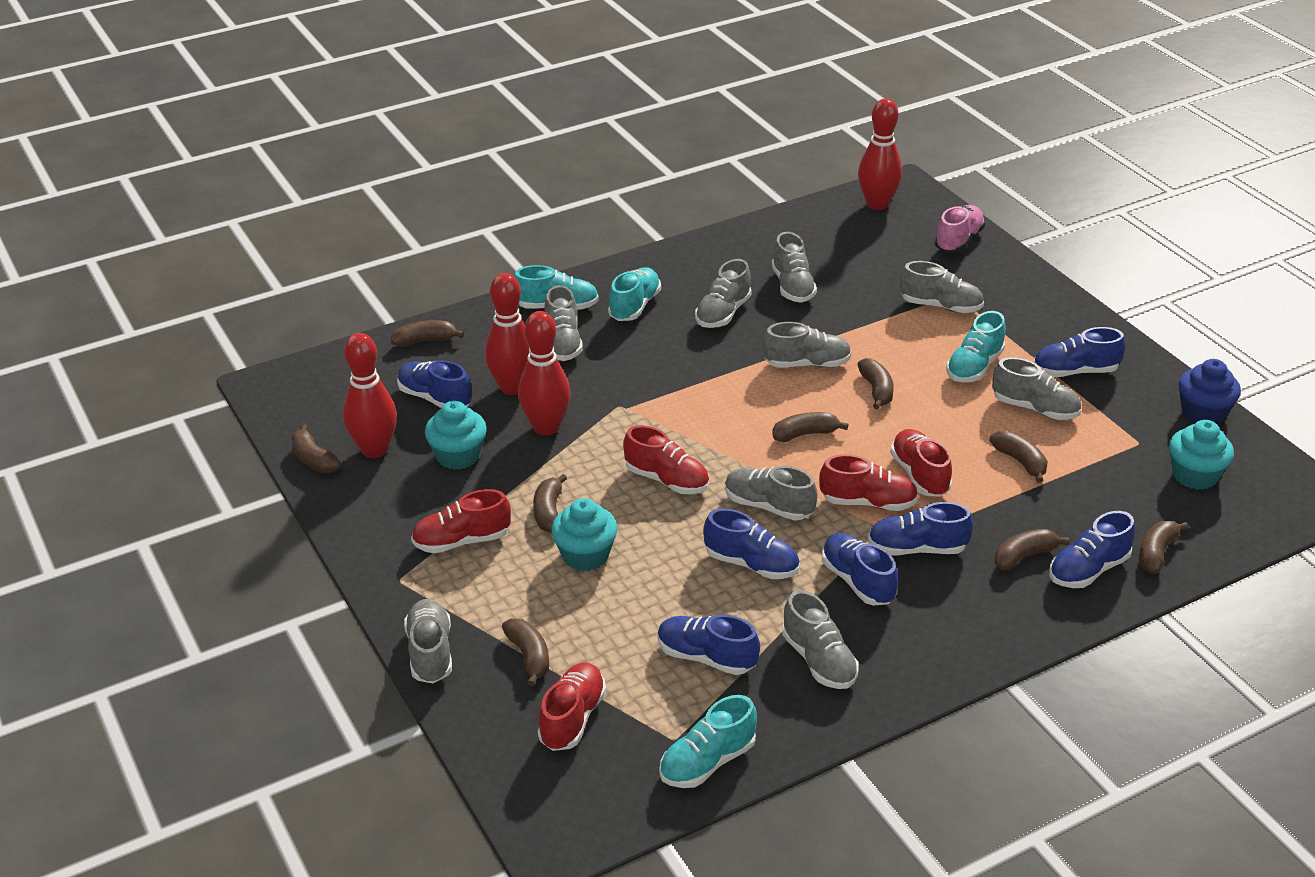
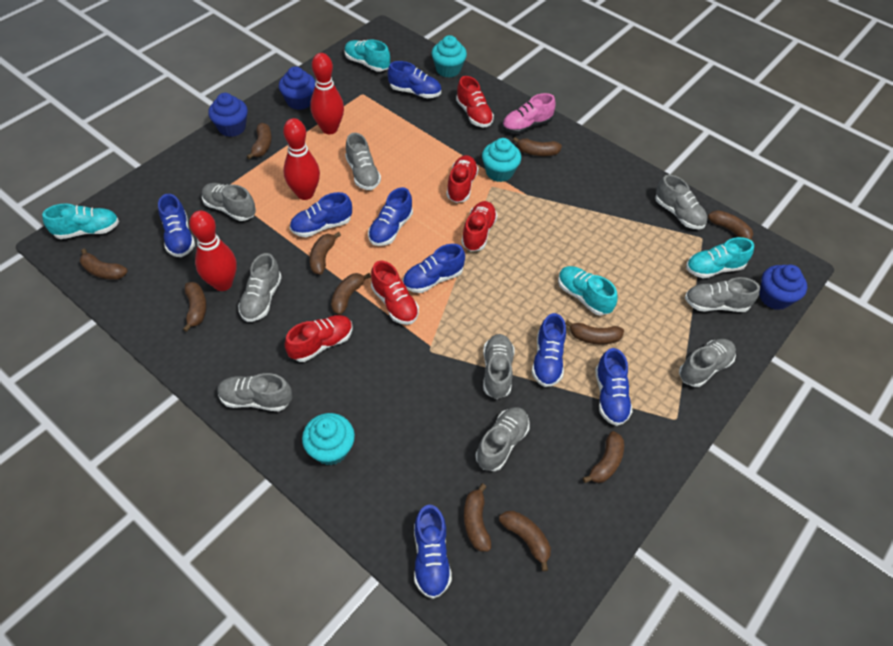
blue cupcake: [1179,359,1241,424] = 1 -> [208,93,248,137] [279,66,315,110] [759,264,807,310] = 3
blue shoe: [397,360,471,408] [658,615,760,675] [703,508,800,579] [822,533,898,606] [868,502,973,556] [1033,327,1125,377] [1049,511,1135,588] = 7 -> [158,194,195,257] [290,192,352,237] [368,187,413,246] [388,61,441,98] [403,244,465,293] [414,505,452,599] [532,313,566,387] [595,348,633,426] = 8
brown banana: [291,424,341,473] [391,320,464,347] [502,619,549,686] [533,474,567,533] [772,412,849,442] [857,358,894,409] [989,431,1048,483] [995,529,1069,570] [1139,521,1189,574] = 9 -> [80,249,128,280] [183,282,207,332] [247,123,272,159] [310,232,341,275] [331,273,371,315] [464,483,491,552] [499,511,551,571] [513,137,562,156] [565,320,624,345] [583,431,624,483] [708,210,753,242] = 11
red bowling pin: [343,333,397,458] [485,273,530,395] [518,311,571,435] [858,98,902,210] = 4 -> [189,210,237,291] [283,118,320,200] [310,53,344,134] = 3

